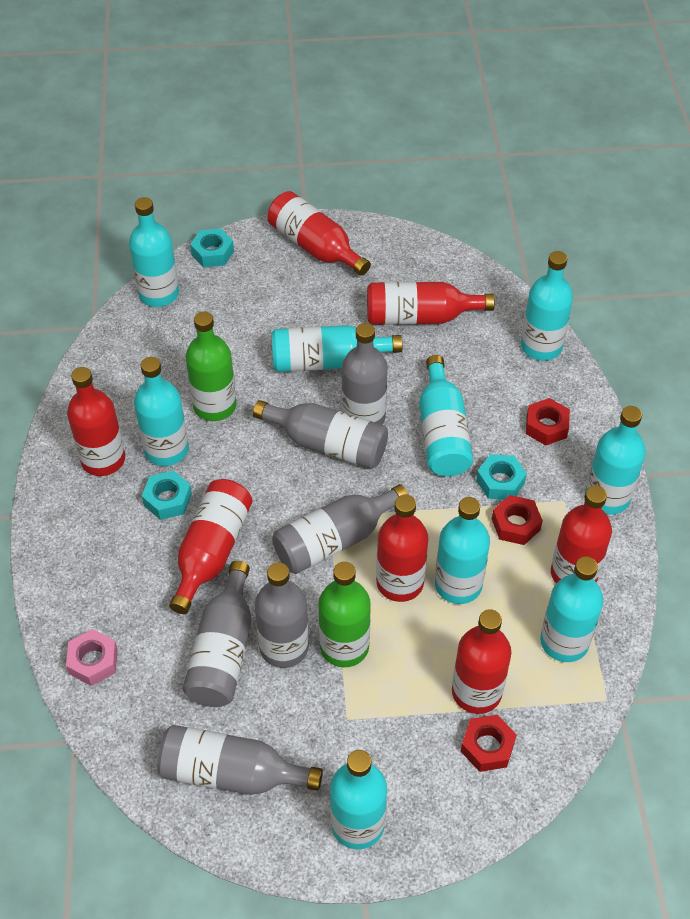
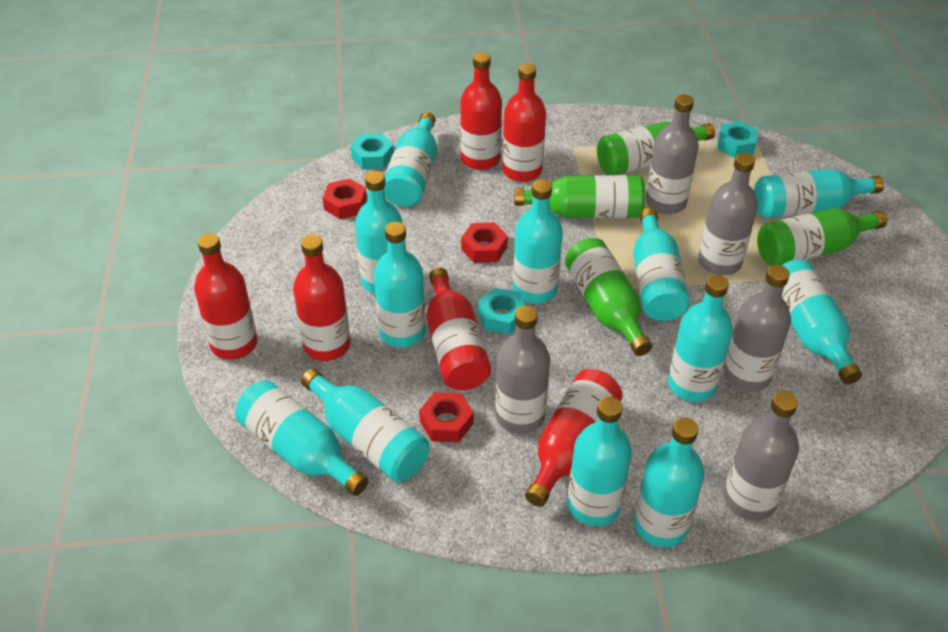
green bottle: [186,312,236,421] [318,562,371,667] = 2 -> [514,175,645,218] [565,238,652,356] [597,122,715,175] [757,208,887,266] = 4
grey bottle: [157,725,323,795] [183,561,252,707] [253,400,388,469] [255,562,309,668] [272,484,408,574] [341,323,388,425] = 6 -> [495,306,550,434] [646,94,698,214] [698,153,758,275] [723,265,791,392] [723,391,799,521] = 5
pink nut: [66,629,118,686] = 1 -> none = 0
red bottle: [67,367,125,476] [169,479,252,614] [268,191,371,276] [367,282,495,325] [376,495,428,602] [452,609,511,714] [551,485,612,583] = 7 -> [194,233,258,360] [293,235,350,361] [426,268,491,390] [460,52,502,170] [502,63,546,182] [525,369,623,507] = 6
turquoise bottle: [129,197,179,307] [134,357,189,466] [271,325,402,372] [330,750,387,849] [419,355,473,477] [435,497,490,604] [521,251,573,361] [540,556,603,662] [585,406,646,515] = 9 -> [235,380,368,496] [301,368,429,482] [355,171,402,294] [374,222,426,348] [384,112,437,207] [513,179,563,303] [567,396,632,526] [633,208,690,321] [634,417,705,547] [668,274,733,402] [754,169,884,219] [782,260,862,384] = 12

